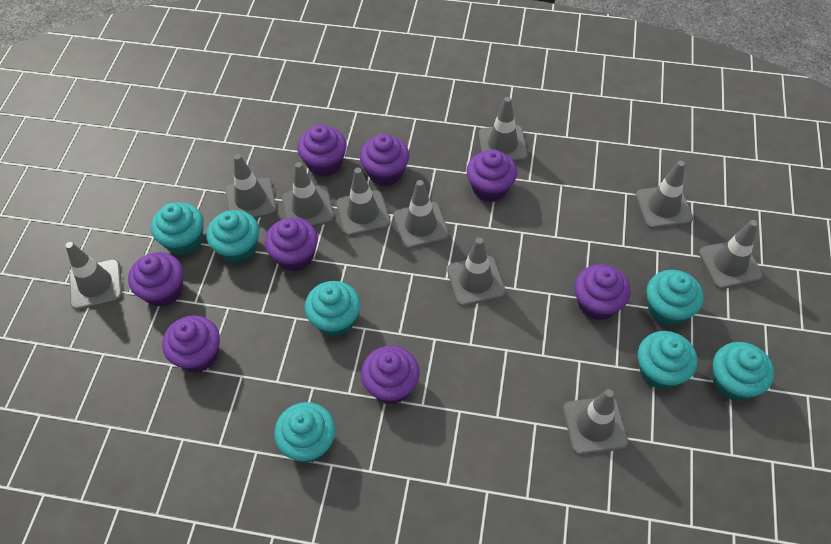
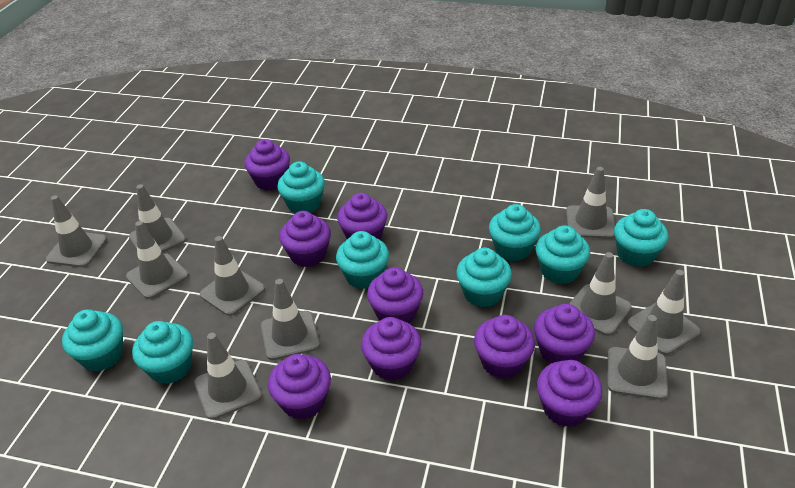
purple cupcake: [128,252,183,307] [162,315,220,373] [265,218,318,272] [297,125,346,177] [360,134,409,186] [361,346,420,404] [466,149,517,202] [574,264,631,320] = 8 -> [245,139,290,191] [268,354,331,420] [279,211,331,267] [337,193,387,240] [361,317,421,381] [367,267,423,323] [474,315,535,379] [534,304,595,364] [537,360,603,427] = 9
turquoise cupcake: [151,203,204,255] [207,210,259,264] [274,402,336,463] [305,281,361,337] [638,331,697,390] [646,270,704,326] [713,342,774,401] = 7 -> [62,309,123,372] [132,321,193,384] [277,161,325,214] [336,231,389,289] [456,248,512,307] [489,204,541,261] [536,225,590,284] [614,209,669,267] = 8

